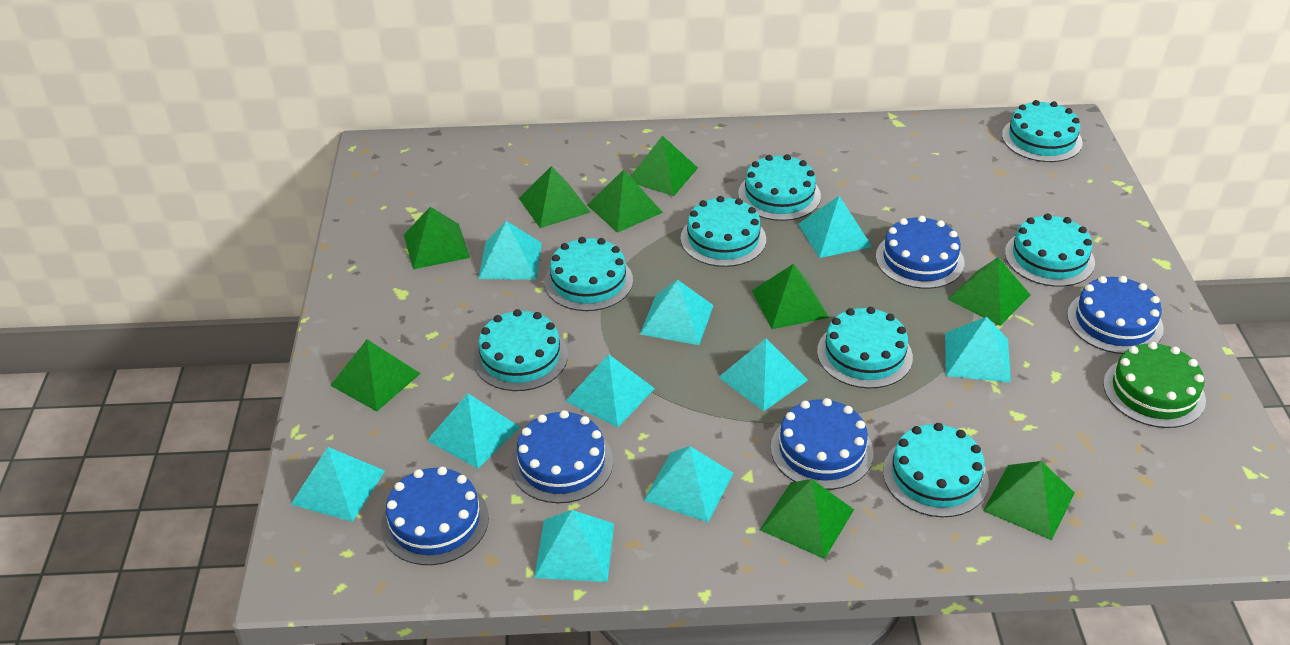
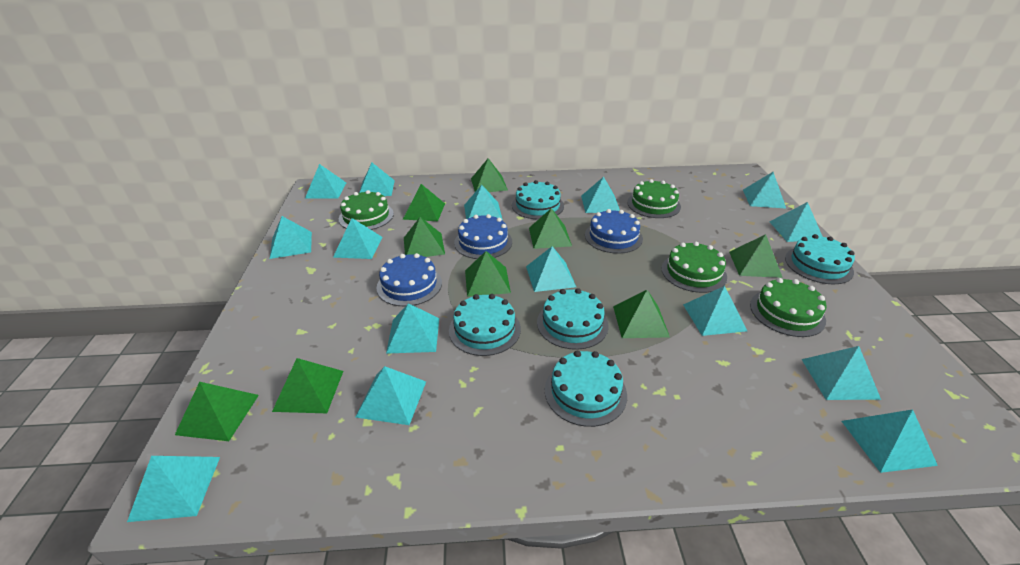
blue cake: [381,467,489,565] [511,410,613,503] [771,398,874,490] [876,216,965,289] [1067,276,1164,354] = 5 -> [376,253,442,307] [454,214,512,259] [585,209,643,254] = 3
green cake: [1103,342,1206,428] = 1 -> [339,190,394,230] [627,179,681,218] [662,242,727,293] [750,278,826,337] = 4
turquoise cake: [473,309,568,391] [544,237,633,311] [681,196,766,267] [738,154,821,221] [817,307,913,388] [883,423,989,517] [1002,100,1083,162] [1005,214,1095,287] = 8 -> [449,294,521,356] [512,180,564,219] [537,288,609,350] [545,351,627,427] [785,234,855,284] = 5
turquoise pyramid: [290,447,385,522] [427,393,520,469] [478,221,542,280] [534,510,614,582] [566,354,655,428] [640,279,714,345] [643,446,734,522] [718,338,808,411] [798,196,872,258] [945,317,1011,383] = 10 -> [127,456,220,522] [270,216,312,259] [305,164,346,199] [333,218,382,259] [356,366,426,425] [359,163,395,196] [386,303,439,354] [464,185,503,220] [526,246,576,292] [581,177,620,213] [683,286,747,336] [743,172,786,208] [770,202,823,242] [801,346,881,400] [842,409,938,473] = 15

